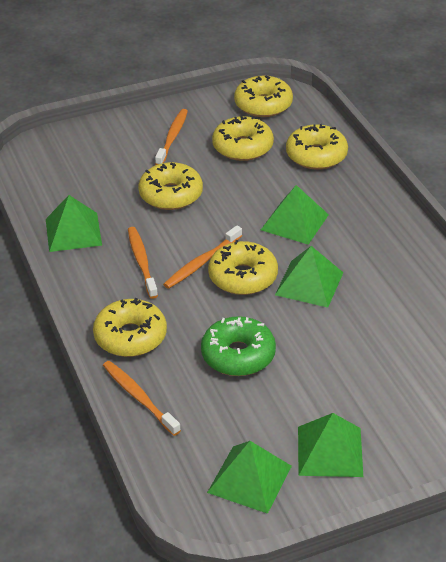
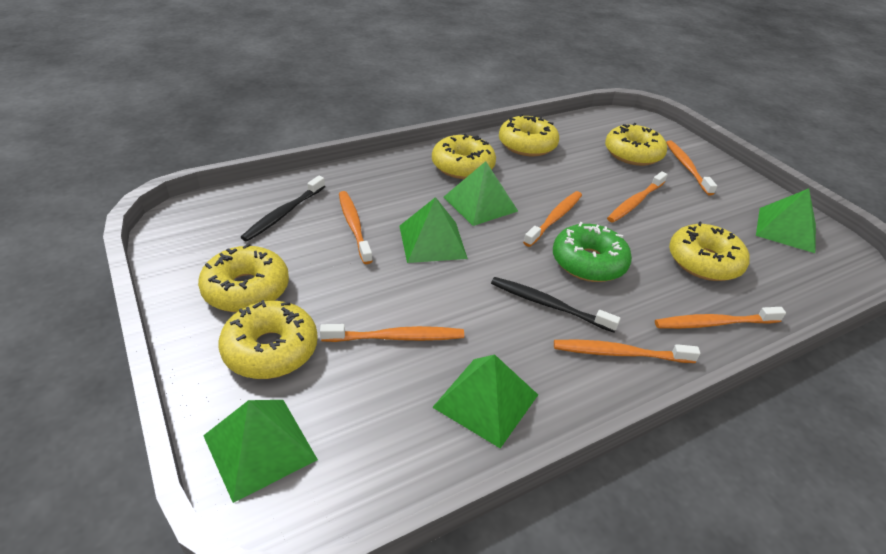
black toothbrush: none = 0 -> [241,176,325,242] [491,277,620,333] = 2
orange toothbrush: [103,361,181,436] [128,227,158,299] [155,109,188,165] [163,226,242,289] = 4 -> [320,324,464,342] [339,191,373,264] [523,191,582,247] [554,340,700,363] [607,171,668,223] [655,307,786,329] [666,140,717,195] = 7

